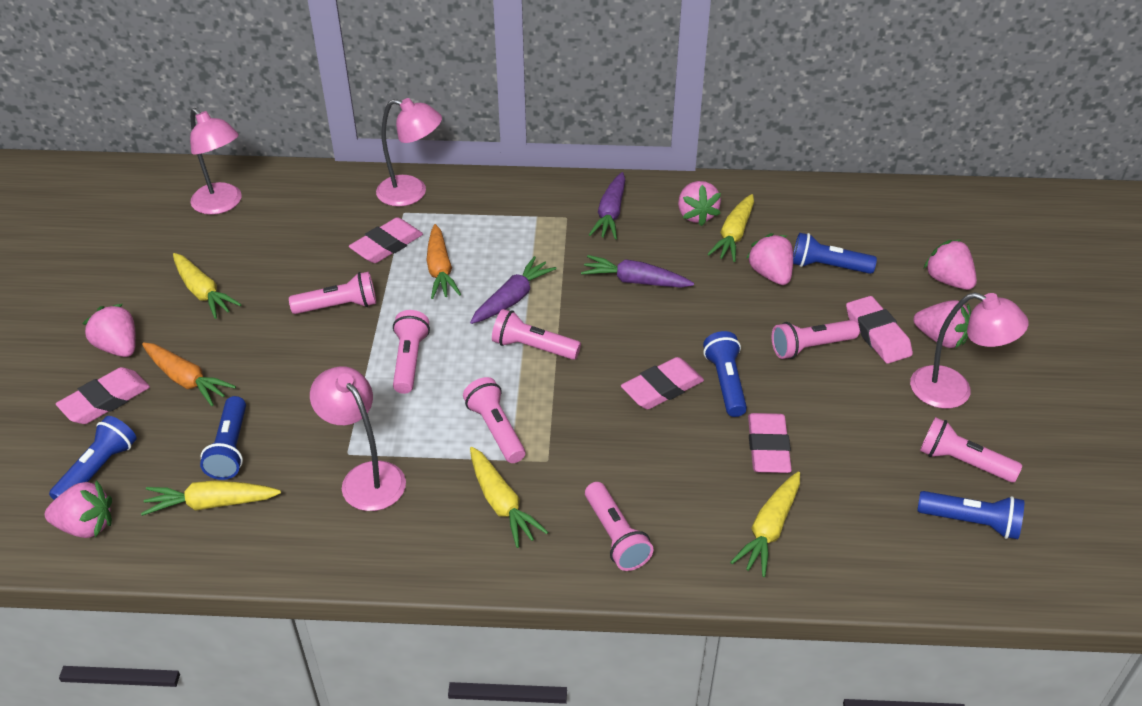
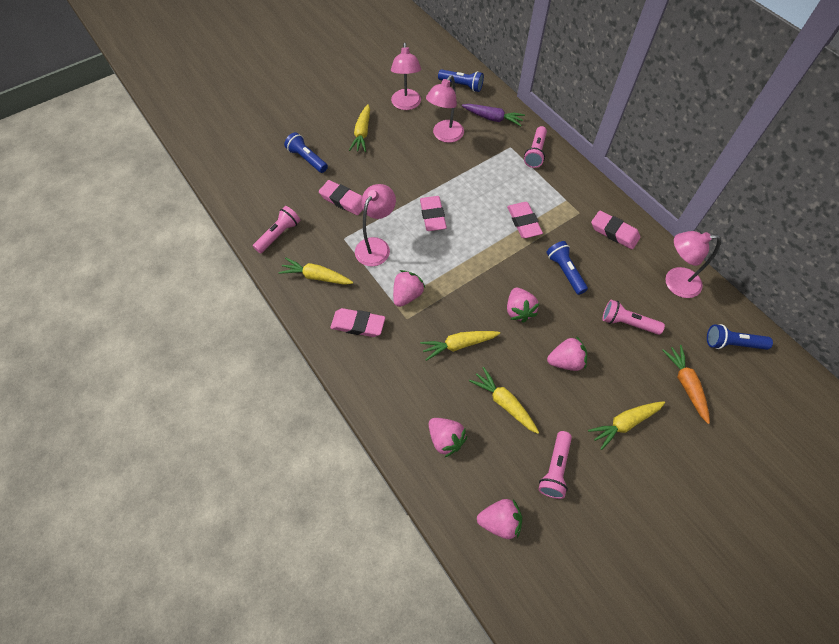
blue flashlight: [49,416,137,500] [200,396,246,480] [703,331,747,417] [793,233,877,274] [917,491,1024,539] = 5 -> [284,132,328,173] [438,69,484,92] [547,241,588,295] [707,324,773,350] = 4
orange carrot: [142,343,236,406] [426,224,461,299] = 2 -> [662,345,710,424] = 1
pink flashlight: [289,271,376,314] [393,310,430,394] [463,377,525,463] [492,309,581,360] [585,482,654,571] [772,320,860,359] [920,417,1022,482] = 7 -> [253,206,300,254] [524,126,547,168] [538,431,572,499] [602,300,665,335] = 4
pink strawberry: [45,480,112,538] [82,304,136,357] [678,181,721,226] [746,233,793,285] [913,300,971,348] [924,240,977,290] = 6 -> [393,270,425,307] [429,418,467,458] [477,499,522,539] [507,288,540,323] [547,336,587,371] = 5
purple carrot: [470,256,557,324] [581,255,694,288] [589,172,625,239] = 3 -> [462,104,525,126] = 1

